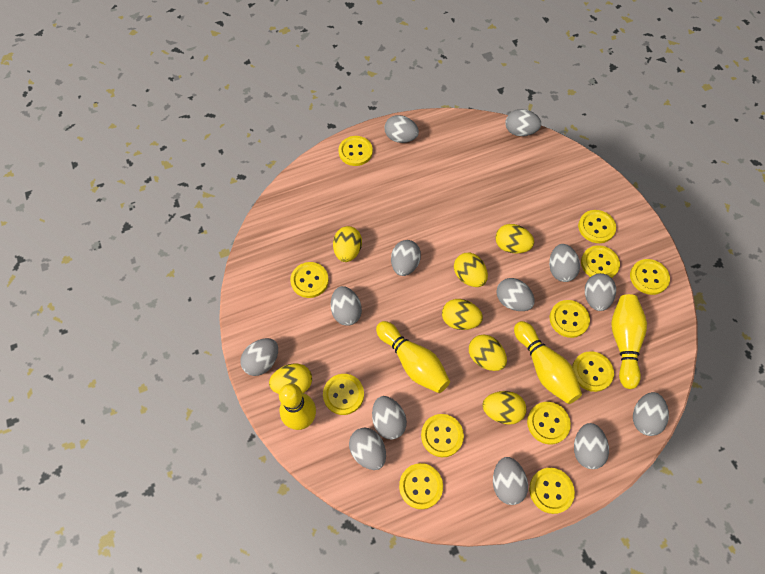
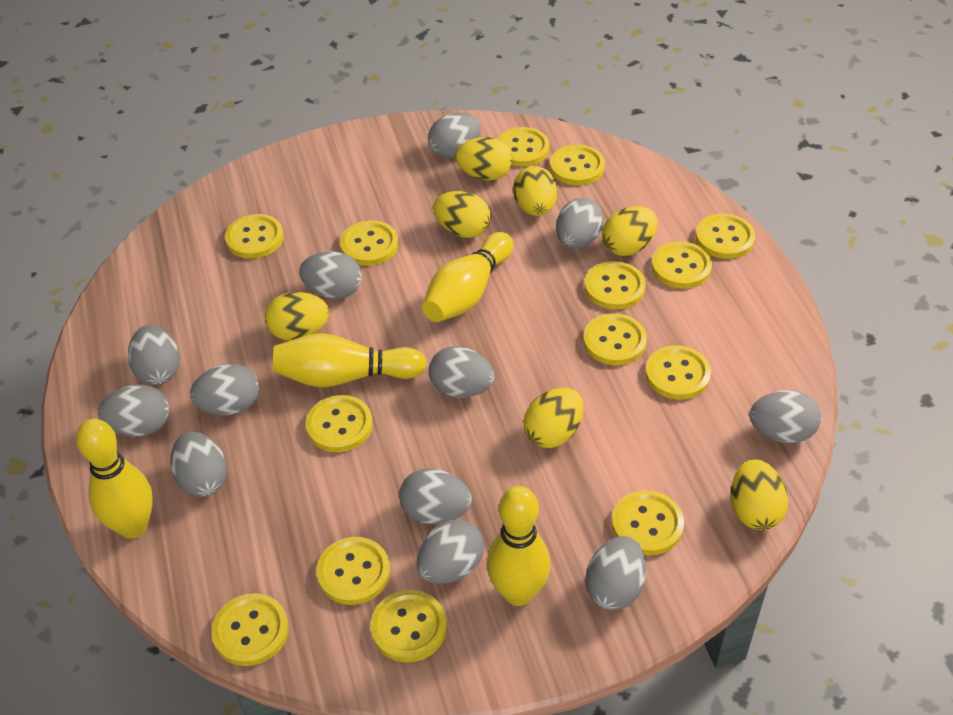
grey egg: [240,338,278,376] [331,286,362,326] [349,428,386,470] [372,396,407,440] [384,115,419,143] [391,240,421,276] [493,457,528,505] [497,278,535,311] [506,109,541,136] [549,244,580,282] [574,423,609,469] [585,273,616,311] [633,392,669,436] = 13 -> [98,385,169,437] [128,325,180,385] [170,431,227,497] [190,363,259,415] [299,251,362,299] [399,468,472,524] [417,519,484,584] [428,113,481,158] [429,346,495,398] [556,198,604,248] [585,536,646,610] [750,390,821,443] = 12
yellow button: [290,262,329,298] [323,374,364,415] [338,136,373,166] [399,463,443,509] [421,414,464,457] [527,402,571,445] [529,468,575,514] [550,300,590,338] [572,351,614,392] [578,210,616,243] [581,245,620,278] [630,259,670,295] = 12 -> [211,593,289,666] [225,214,284,259] [306,395,373,452] [317,537,390,605] [340,220,399,266] [371,590,447,662] [497,127,550,167] [550,145,605,185] [583,313,647,365] [585,261,646,310] [612,490,684,555] [645,345,711,400] [651,241,712,289] [695,214,755,259] = 14

